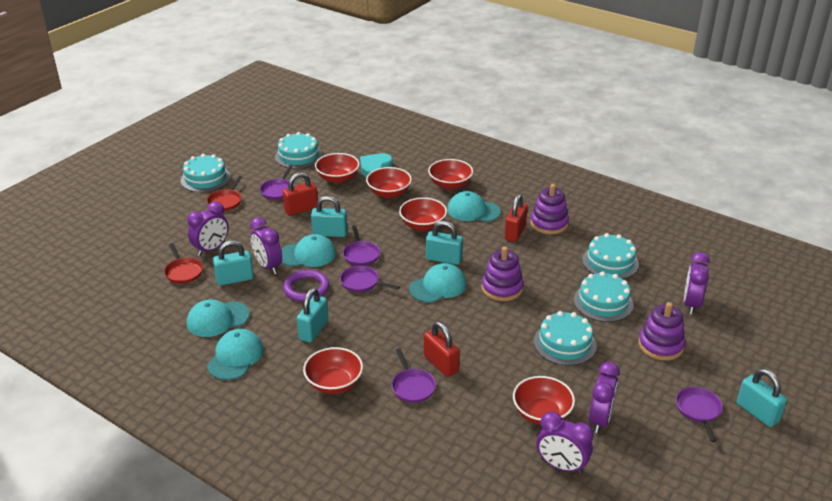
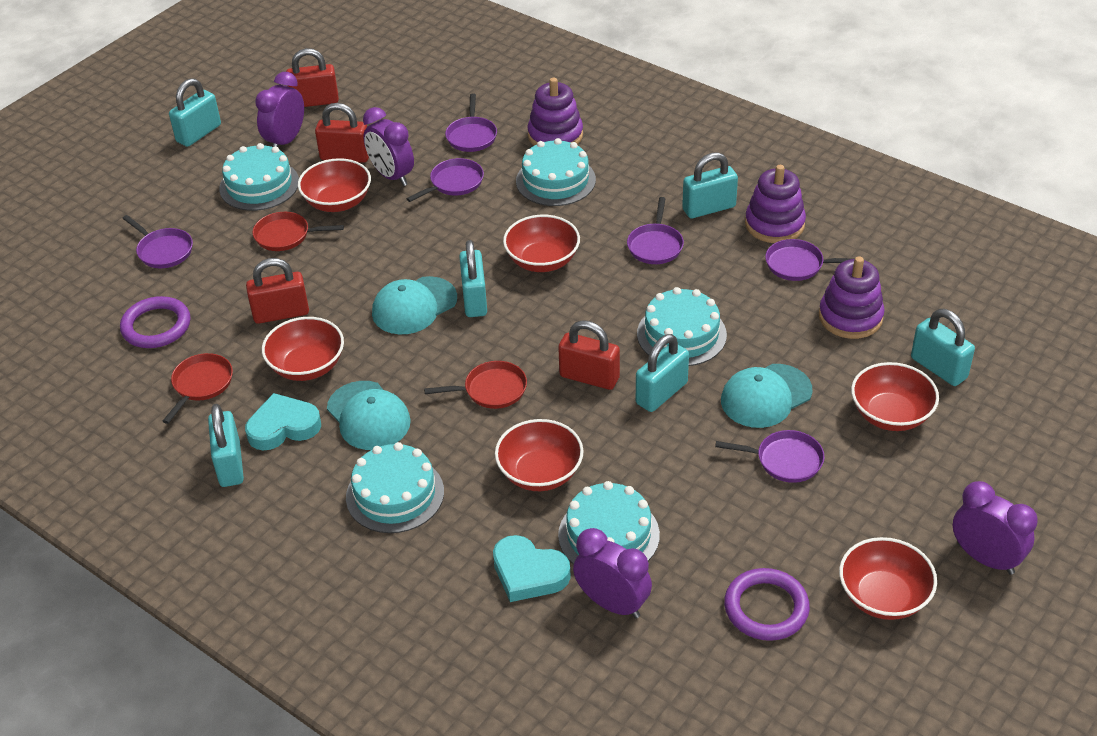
purple clock: [187,201,229,256] [250,217,282,274] [536,412,594,474] [589,362,620,433] [684,252,710,314] = 5 -> [255,72,304,147] [363,107,414,186] [573,528,652,619] [953,481,1038,575] = 4
purple pan: [260,166,294,200] [340,266,400,292] [343,225,380,266] [392,348,436,403] [676,387,723,442] = 5 -> [122,215,193,268] [406,158,484,202] [445,93,497,152] [627,197,684,264] [715,430,825,483] [765,239,852,281] = 6
purple ring: [283,270,329,302] = 1 -> [120,296,190,348] [724,568,810,641] = 2
red padlock: [282,172,318,216] [424,322,460,377] [505,194,528,242] = 3 -> [246,258,309,324] [286,48,339,107] [315,103,369,163] [558,320,620,390] = 4
red pan: [164,243,203,284] [207,176,242,211] = 2 -> [162,353,233,424] [252,212,344,251] [424,361,527,409] = 3
turquoise cap: [187,300,250,337] [207,329,264,380] [281,234,336,267] [409,263,466,303] [447,191,501,222] = 5 -> [327,381,411,450] [372,276,457,335] [721,364,812,428] = 3
turquoise heart: [360,153,393,178] = 1 -> [245,393,321,450] [493,535,571,602] = 2
turquoise padlock: [213,240,254,286] [297,288,328,342] [311,196,347,237] [426,221,463,265] [737,369,787,427] = 5 -> [169,78,221,147] [208,404,244,487] [459,240,487,317] [636,334,689,412] [682,152,738,218] [911,309,975,386] = 6

